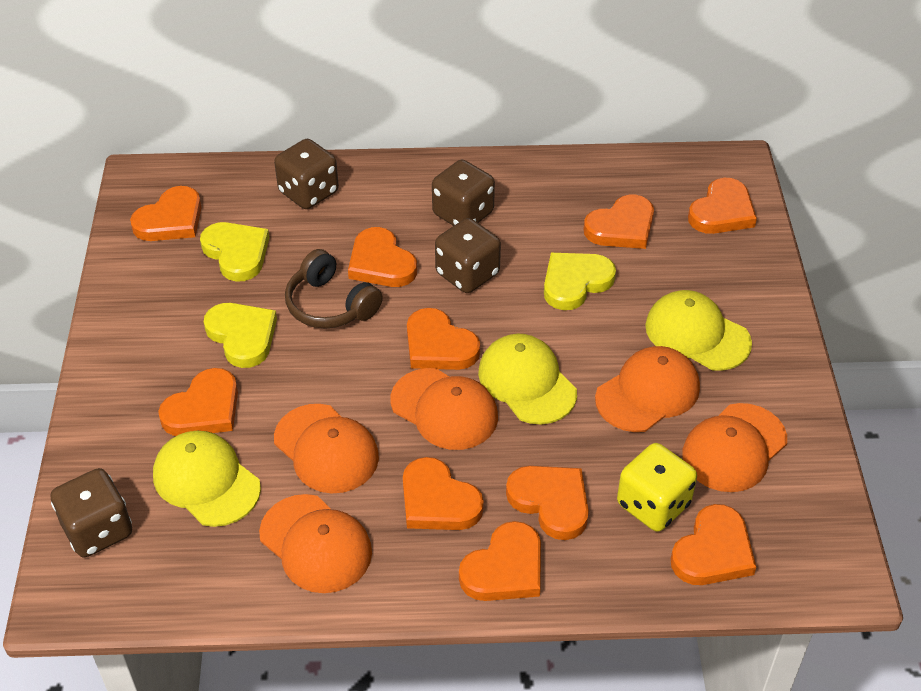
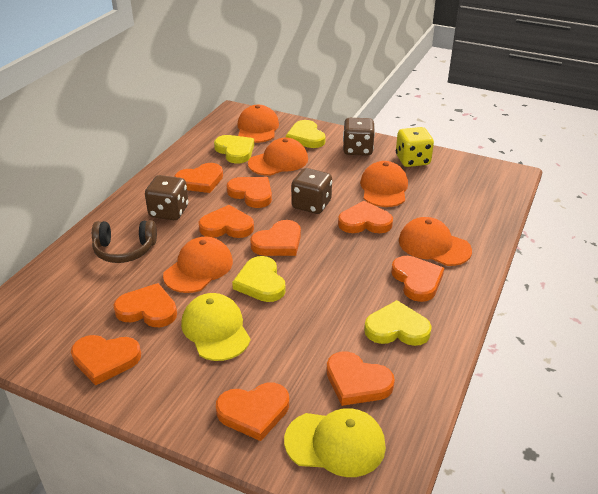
brown dice: [51,468,132,558] [274,139,339,209] [432,159,495,226] [435,218,501,293] = 4 -> [145,175,188,220] [291,168,332,214] [343,118,375,156] = 3
yellow cap: [153,431,261,527] [478,333,577,424] [645,290,752,371] = 3 -> [181,293,250,361] [284,408,386,477] = 2
yellow heart: [200,222,269,282] [204,303,277,368] [544,253,616,310] = 3 -> [214,135,254,164] [232,256,286,302] [286,120,326,148] [364,300,432,346] = 4

